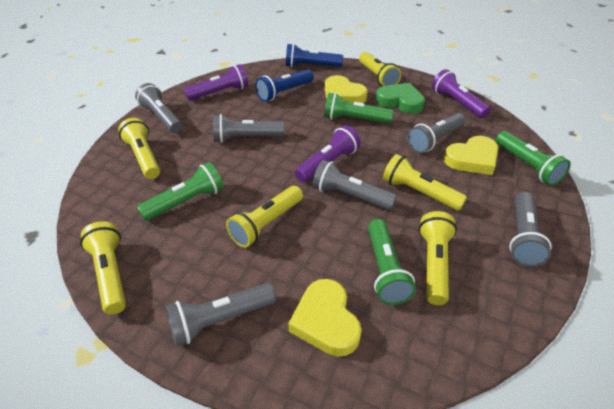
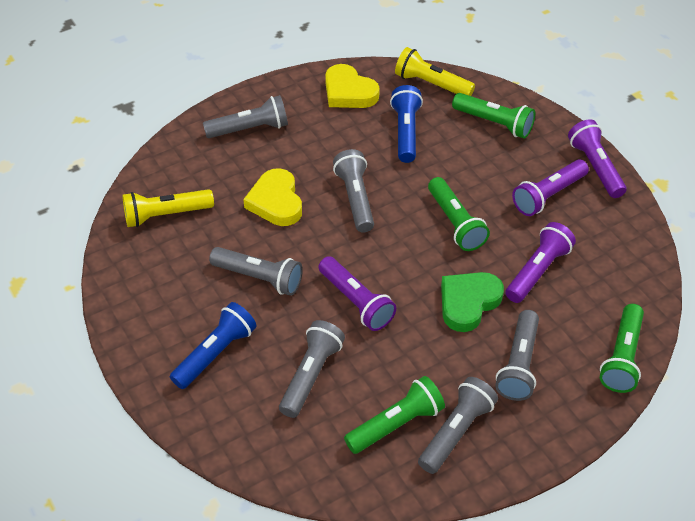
purple flashlight: [184,64,248,100] [295,125,361,182] [432,69,491,118] = 3 -> [318,256,396,331] [505,222,576,303] [512,159,589,216] [568,119,627,198] = 4
yellow flashlight: [80,221,126,315] [118,118,160,179] [226,186,303,248] [359,52,401,86] [383,154,467,211] [419,211,457,305] = 6 -> [122,189,214,227] [395,47,475,96] = 2
yellow heart: [288,279,362,357] [325,75,368,103] [444,136,498,175] = 3 -> [243,168,302,226] [325,64,380,108] = 2

